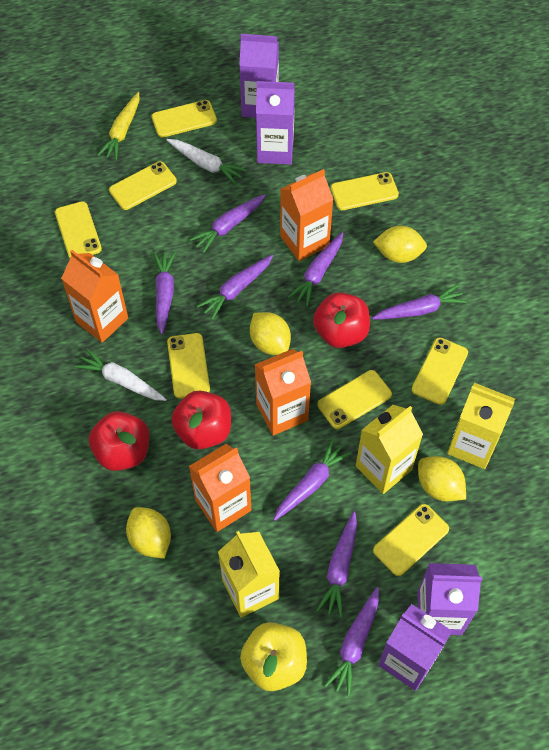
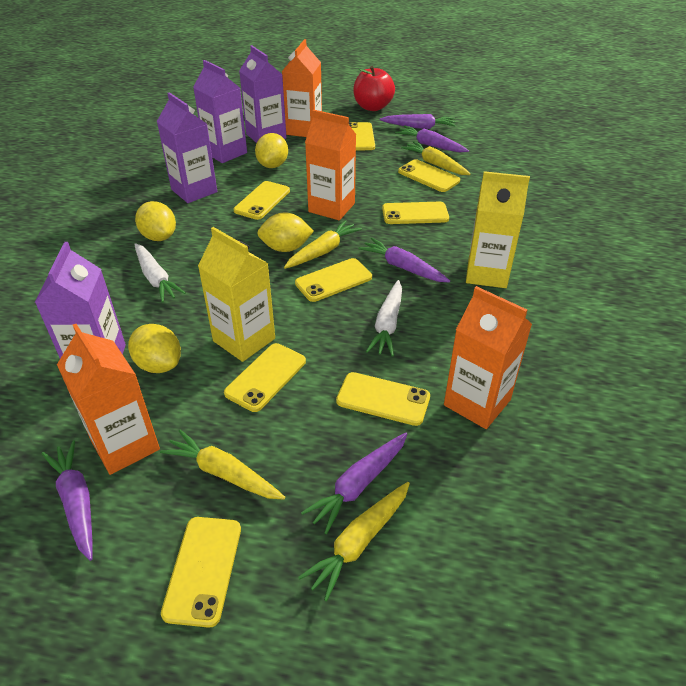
purple carrot: [153,252,176,334] [190,194,266,253] [197,255,273,320] [273,439,352,521] [288,232,343,307] [316,511,357,617] [324,587,379,697] [372,284,467,320] = 8 -> [42,440,93,561] [301,432,407,534] [358,238,450,283] [380,114,456,129] [395,125,469,152] = 5
red apple: [89,411,150,471] [171,390,231,449] [313,292,370,348] = 3 -> [353,66,395,111] = 1
yellow apple: [240,622,307,691] = 1 -> none = 0
yellow carrot: [98,92,140,160] = 1 -> [160,430,285,500] [284,220,362,269] [298,482,410,602] [401,141,471,175] = 4
yellow carton: [218,531,280,618] [356,405,423,494] [447,383,515,469] = 3 -> [198,227,275,362] [466,171,530,288] = 2

